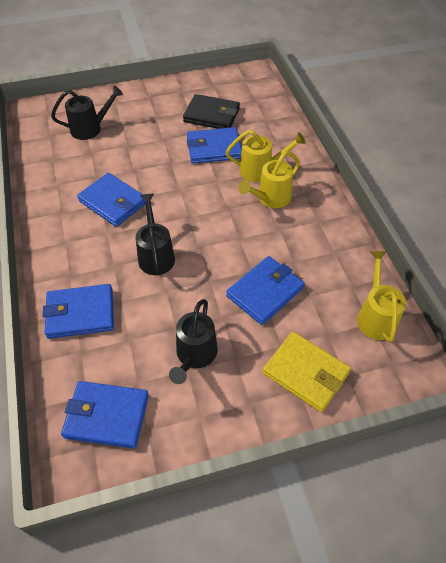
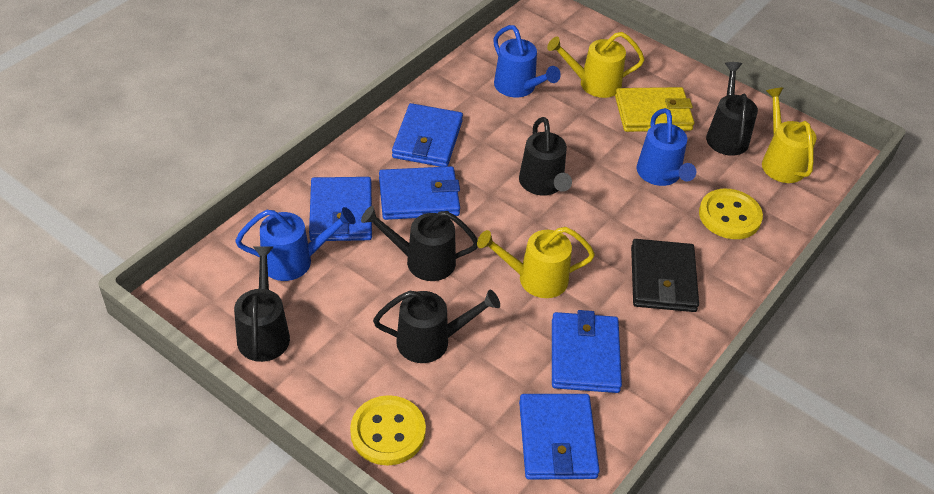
black watering can: [51,86,123,140] [136,194,175,275] [169,299,218,384] = 3 -> [234,246,290,362] [361,206,478,281] [373,290,500,363] [519,117,572,196] [706,62,758,156] = 5
blue watering can: none = 0 -> [235,207,355,281] [493,25,561,98] [636,108,696,186] = 3
yellow button: none = 0 -> [350,395,426,465] [699,189,763,239] = 2

